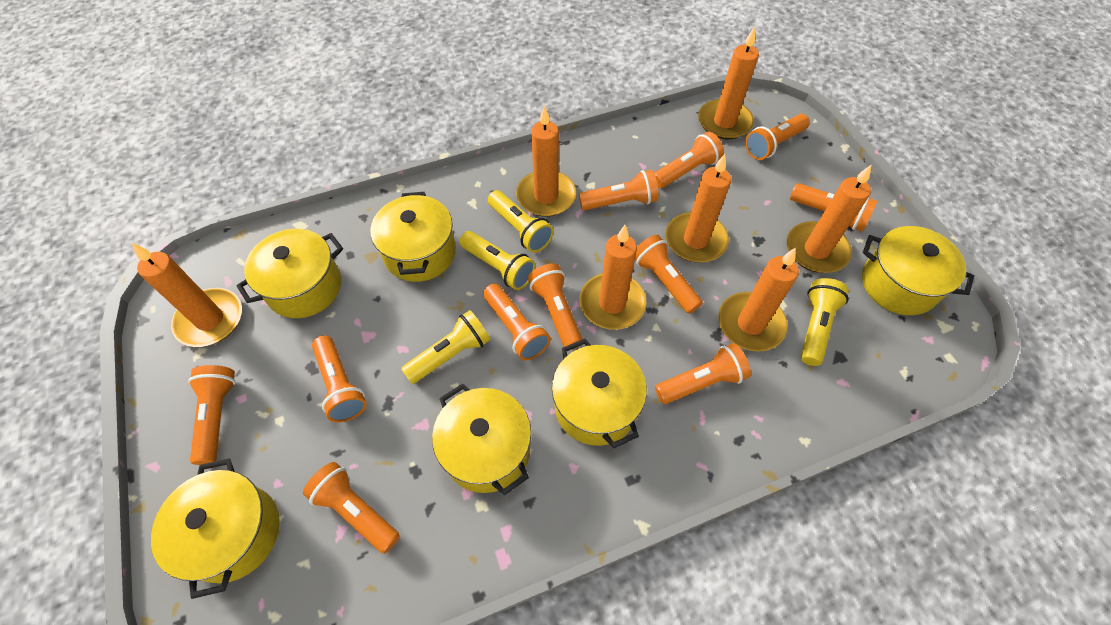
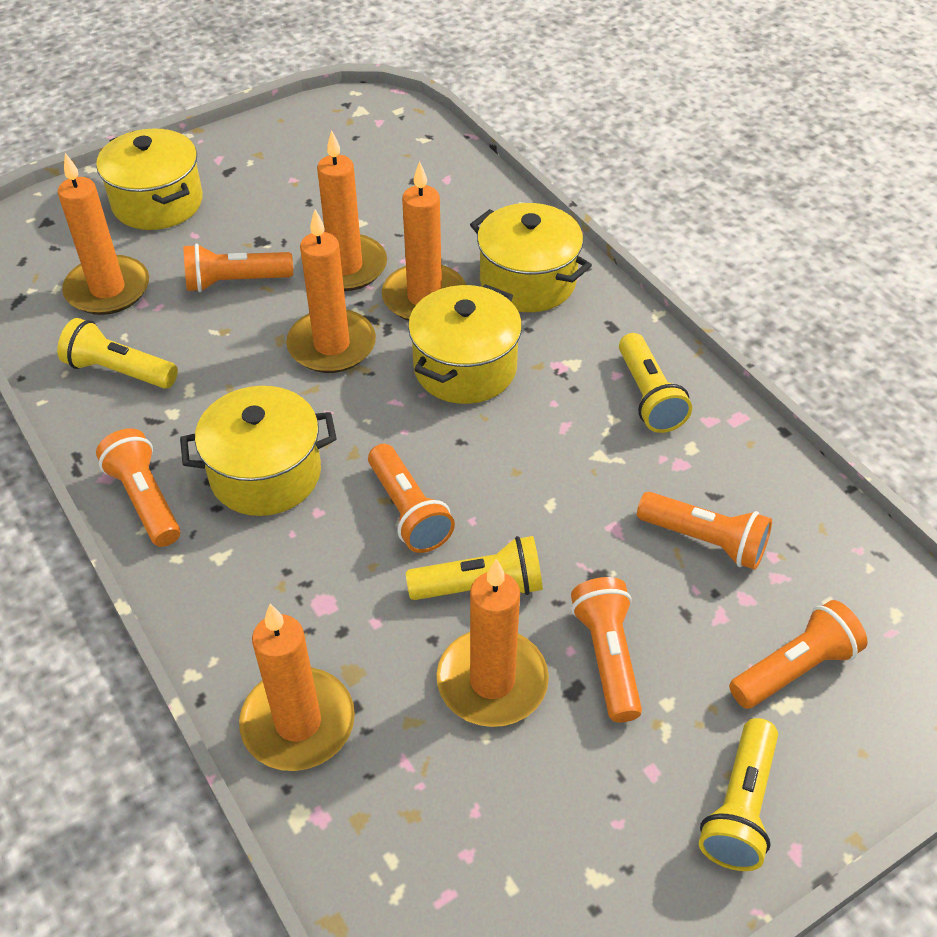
orange candle: [132,243,242,347] [516,105,576,217] [580,225,647,330] [666,154,731,262] [698,27,759,139] [718,247,799,352] [787,165,871,273] = 7 -> [58,153,149,315] [239,604,355,771] [286,210,376,373] [317,130,387,291] [382,161,467,321] [436,559,549,727] = 6
orange flashlight: [188,365,236,465] [303,462,400,554] [312,335,367,422] [483,284,551,360] [528,263,583,349] [579,170,658,210] [635,235,703,314] [654,132,724,188] [655,343,751,404] [745,114,810,160] [790,183,877,232] = 11 -> [96,429,180,547] [184,243,293,292] [368,444,455,553] [571,577,642,722] [637,492,772,570] [729,600,868,709] = 6
yellow pot: [151,458,280,599] [236,229,343,318] [370,192,456,282] [432,383,531,495] [552,339,647,448] [862,226,974,315] = 6 -> [96,128,203,230] [180,386,337,516] [408,284,522,404] [470,203,592,312] = 4

